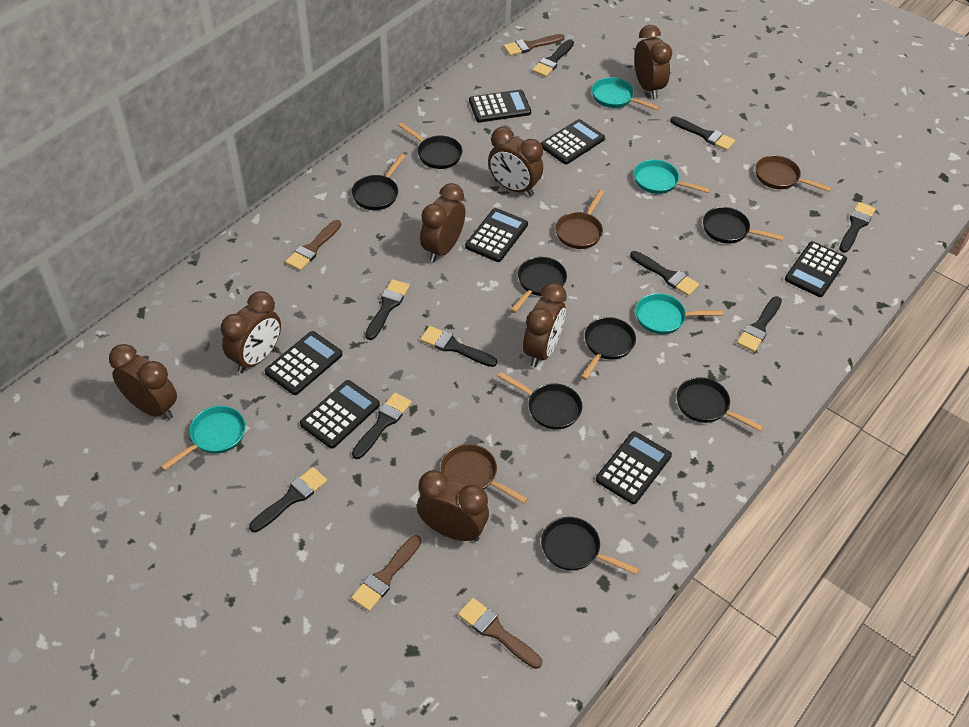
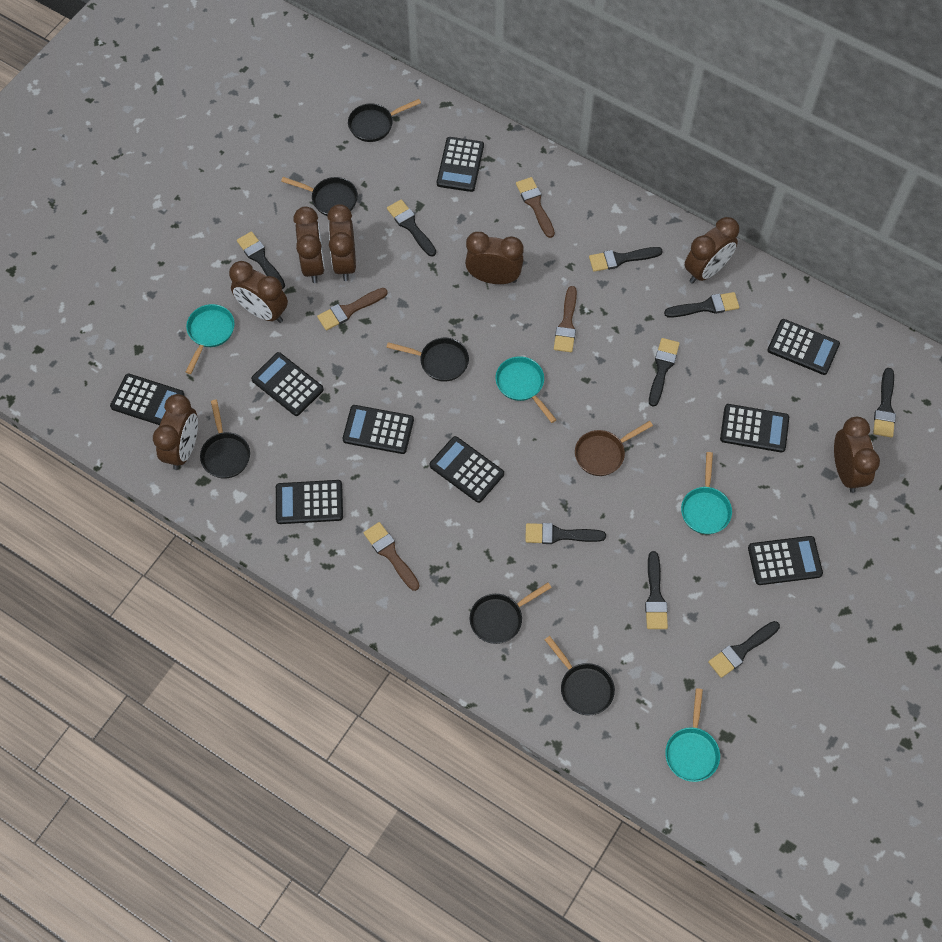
black calculator: [265,331,343,395] [300,380,380,448] [465,208,528,262] [469,90,531,122] [541,119,605,164] [596,431,672,504] [785,241,847,297] = 7 -> [110,374,185,425] [251,352,324,416] [276,480,343,524] [342,405,414,454] [429,436,504,503] [437,137,484,192] [720,404,789,452] [748,536,823,585] [767,319,840,375] = 9
black pan: [352,154,405,210] [398,122,462,169] [498,372,582,430] [510,257,567,313] [541,517,639,575] [581,317,636,380] [677,377,764,432] [703,207,784,243] = 8 -> [200,400,250,479] [281,177,358,216] [348,99,421,142] [386,338,469,382] [470,583,552,644] [545,636,615,715] = 6
brown pan: [441,444,528,504] [556,189,604,249] [755,155,832,192] = 3 -> [575,421,653,476] = 1

